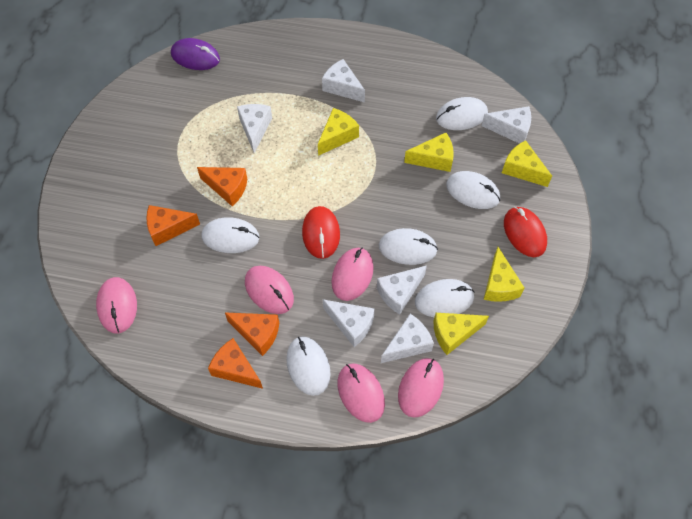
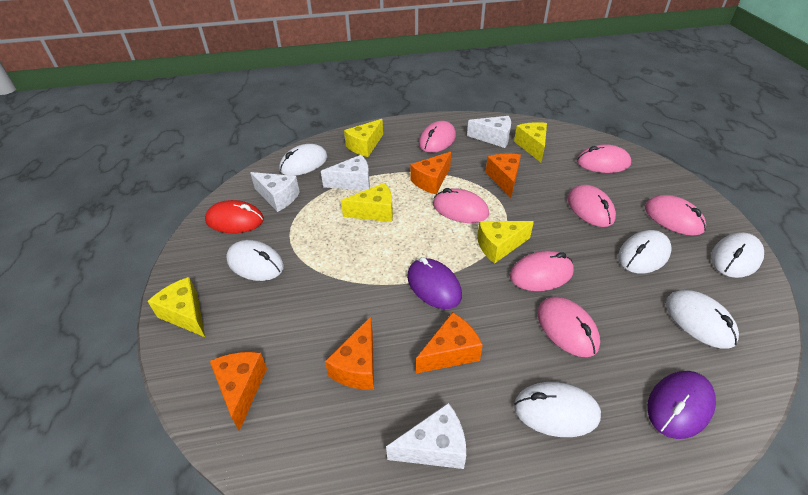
orange cheese: [146,205,200,246] [197,167,247,206] [208,338,263,389] [225,312,279,356] = 4 -> [210,352,267,431] [325,317,374,390] [410,152,451,194] [416,312,483,374] [486,153,521,198] = 5
pink mouse: [96,277,137,333] [245,266,294,314] [332,248,374,301] [337,363,385,423] [398,358,444,418] = 5 -> [419,121,456,153] [433,188,489,223] [510,251,574,291] [537,297,600,357] [568,185,616,227] [577,144,631,173] [645,195,706,236] = 7
purple mouse: [171,38,220,70] = 1 -> [407,257,462,309] [647,371,716,439] = 2
red mouse: [302,206,340,259] [504,207,547,257] = 2 -> [205,200,264,233] = 1
white cheese: [237,104,272,153] [322,59,365,103] [323,299,375,347] [377,266,427,315] [381,314,434,363] [481,106,531,144] = 6 -> [250,172,300,212] [321,155,370,190] [386,403,466,469] [467,116,511,148] = 4

